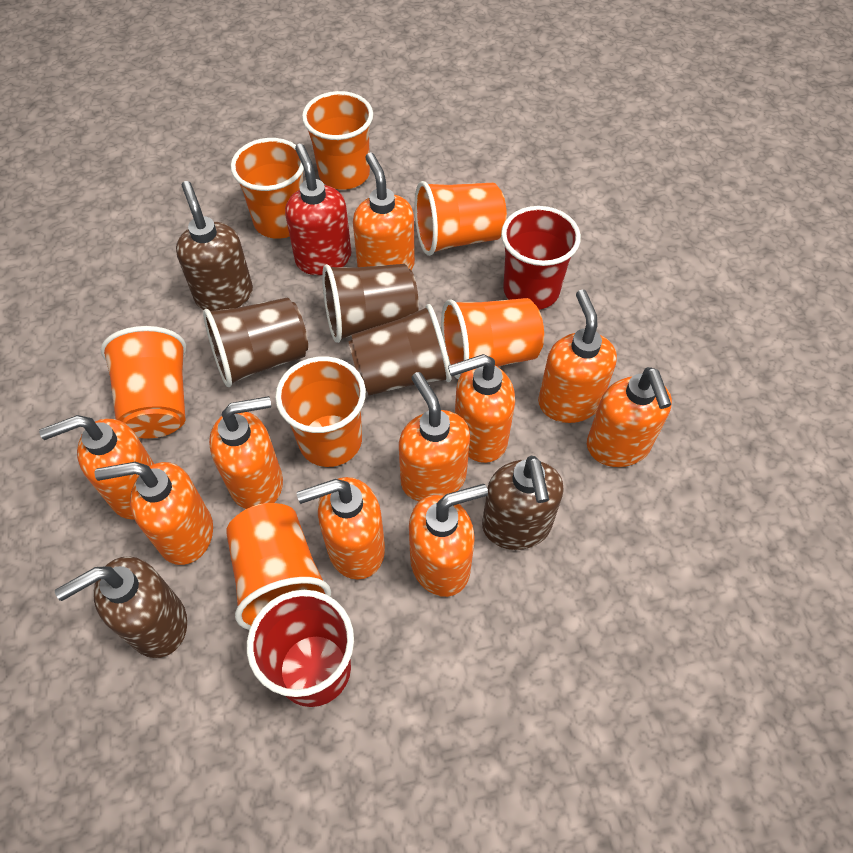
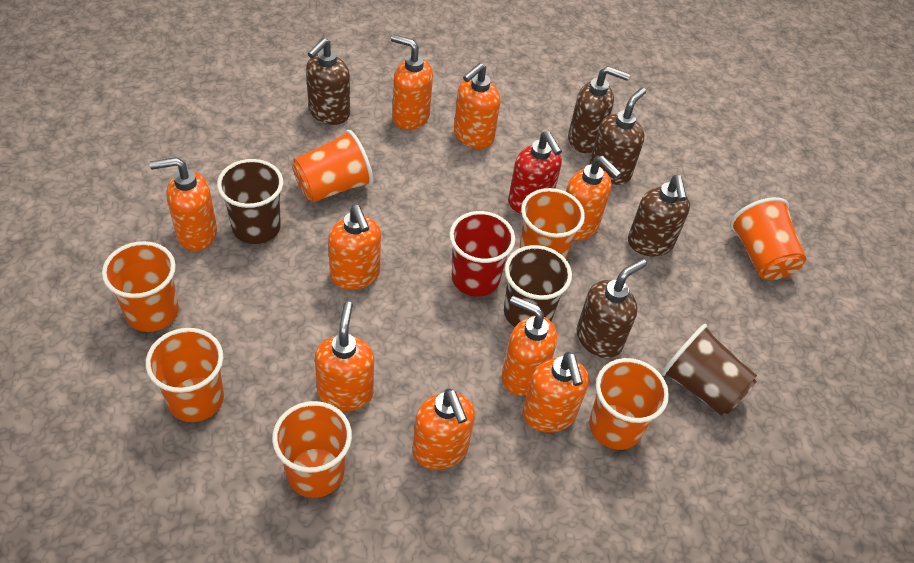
brown soap dispenser: [55,556,187,658] [176,181,253,311] [482,456,564,550] = 3 -> [306,38,350,125] [568,66,630,153] [577,259,647,358] [589,87,646,185] [628,175,690,257] = 5
orange soap dispenser: [39,415,154,520] [94,462,213,565] [209,396,283,509] [297,477,385,579] [353,153,415,270] [399,372,470,501] [409,484,488,597] [448,354,515,463] [538,290,617,423] [587,367,672,467] = 10 -> [149,157,217,251] [315,301,374,411] [328,205,381,290] [391,34,433,130] [413,388,475,470] [454,63,500,149] [502,296,557,396] [522,352,589,433] [566,156,621,240] = 9
red cup: [247,590,354,707] [501,206,581,310] = 2 -> [449,211,515,297] = 1

